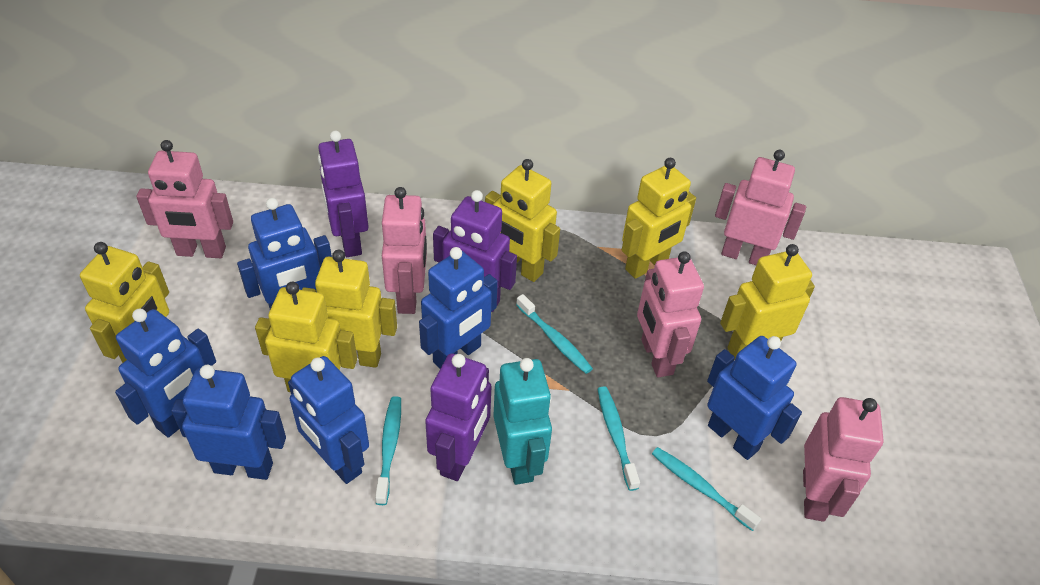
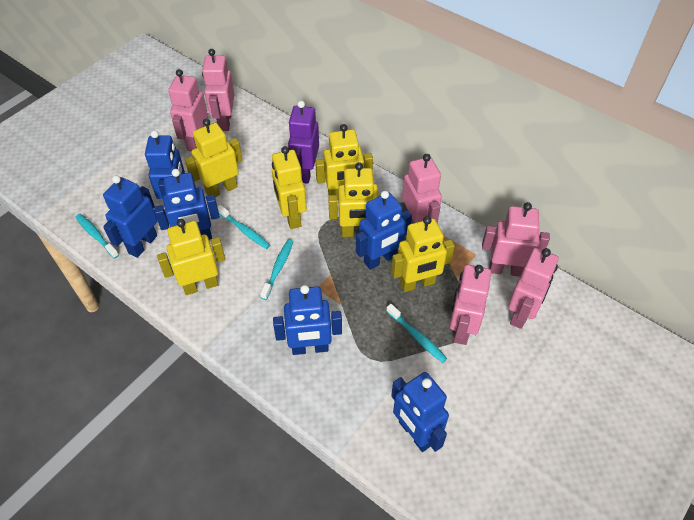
pink robot: [136,140,233,258] [382,187,427,314] [637,251,704,377] [715,150,806,265] [803,397,884,522] = 5 -> [168,69,208,152] [202,49,235,131] [402,154,442,224] [450,265,491,345] [482,202,550,277] [508,248,559,329] = 6
purple robot: [318,131,369,257] [425,353,492,481] [433,190,517,312] = 3 -> [288,101,319,184] = 1
turquoise robot: [493,358,552,485] = 1 -> none = 0

